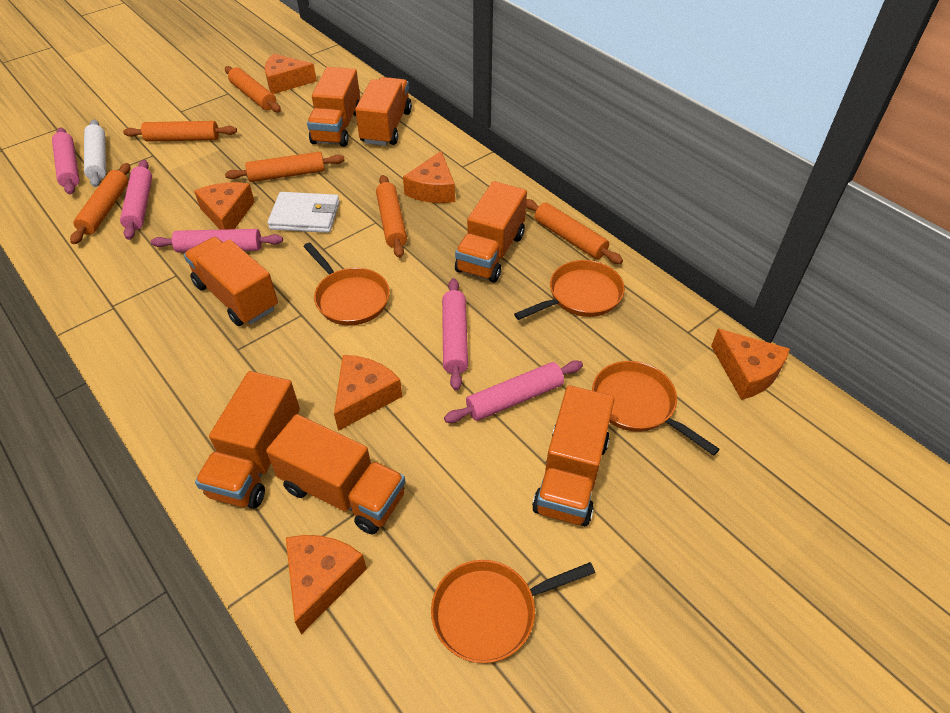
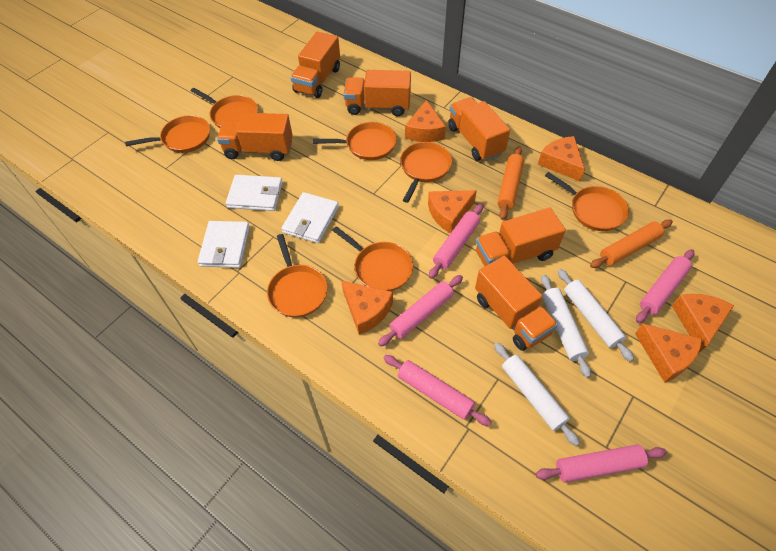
orange pan: [303,243,390,326] [431,560,595,663] [514,260,625,320] [592,361,720,456] = 4 -> [125,115,210,153] [191,88,258,128] [267,234,327,318] [313,122,396,160] [332,226,413,291] [400,142,452,203] [545,172,629,231] = 7
orange rolling pin: [70,163,130,244] [123,121,237,142] [225,66,281,112] [225,152,344,182] [376,175,407,258] [526,199,623,264] = 6 -> [497,146,524,220] [590,219,673,268] = 2
orange truck: [184,237,278,326] [195,371,300,509] [266,414,405,535] [307,67,360,147] [355,77,412,146] [455,181,527,283] [532,385,615,526] = 7 -> [217,113,293,161] [291,32,340,98] [344,70,411,116] [448,97,510,161] [475,256,558,351] [476,207,566,266] = 6
white rolling pin: [84,119,106,187] = 1 -> [494,342,580,446] [541,275,591,378] [558,269,634,362] = 3
white wallet: [267,192,340,233] = 1 -> [198,221,250,268] [226,175,283,211] [282,192,339,243] = 3

